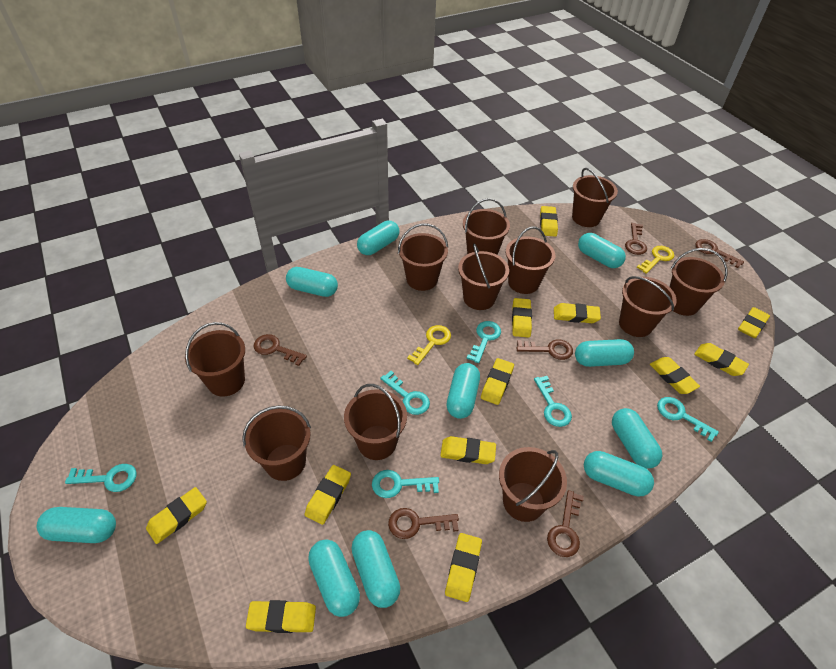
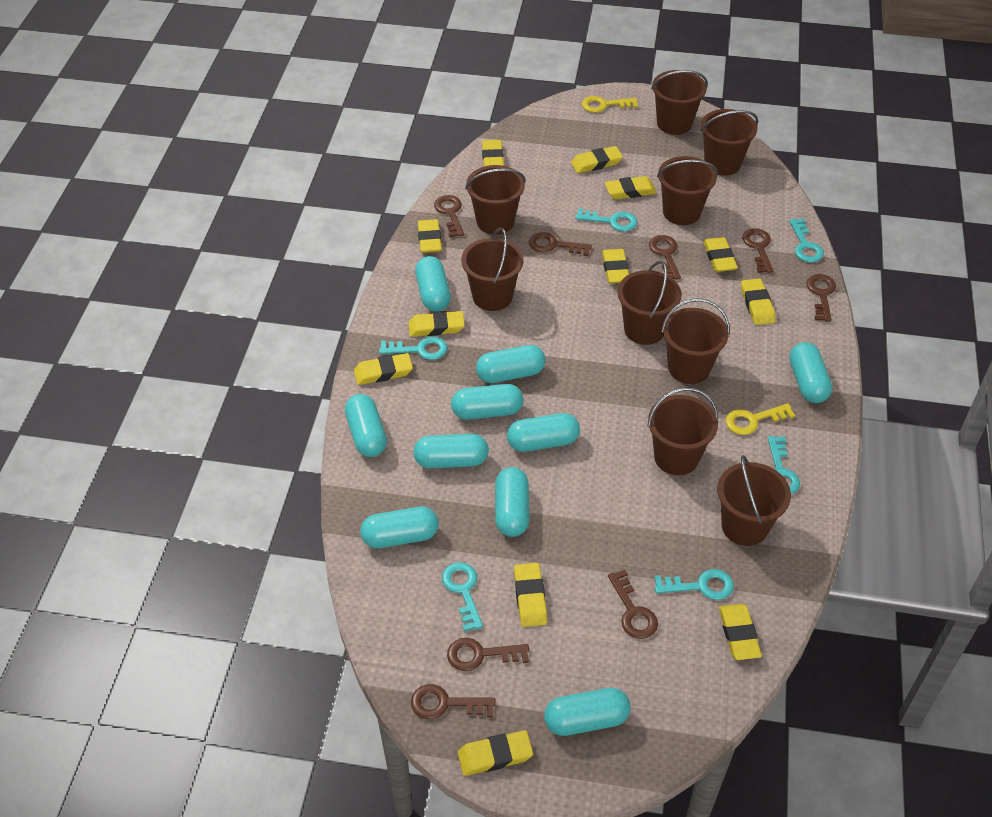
brown bucket: [185,322,245,396] [242,405,311,481] [344,384,407,460] [398,223,448,291] [458,243,509,310] [463,198,510,255] [499,447,567,522] [506,227,555,294] [572,168,618,227] [619,276,677,337] [669,248,727,316] = 11 -> [461,228,523,311] [465,165,526,234] [618,261,682,345] [647,388,718,475] [651,70,708,135] [657,156,718,225] [661,298,730,384] [701,109,758,176] [717,455,791,546] = 9
brown key: [254,334,307,366] [388,508,459,539] [516,339,573,360] [547,490,584,557] [625,223,647,255] [695,239,744,268] = 6 -> [411,684,496,719] [434,195,464,237] [447,638,529,671] [529,232,592,256] [608,570,658,639] [649,235,681,280] [742,228,773,273] [806,274,836,322] = 8

